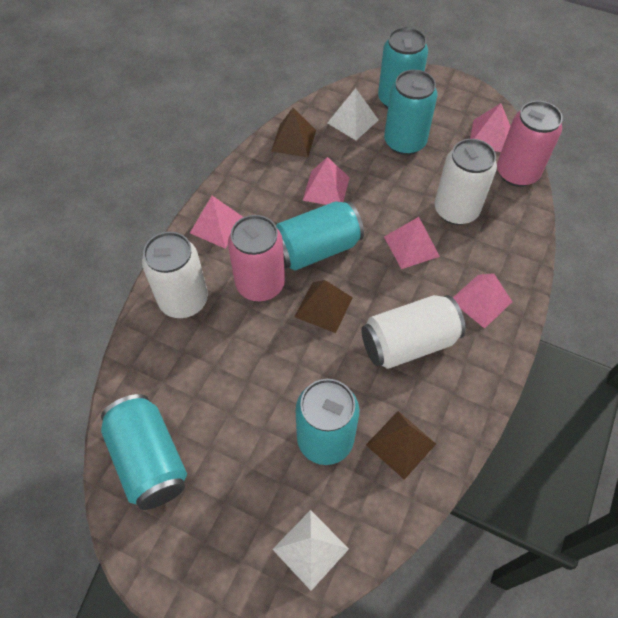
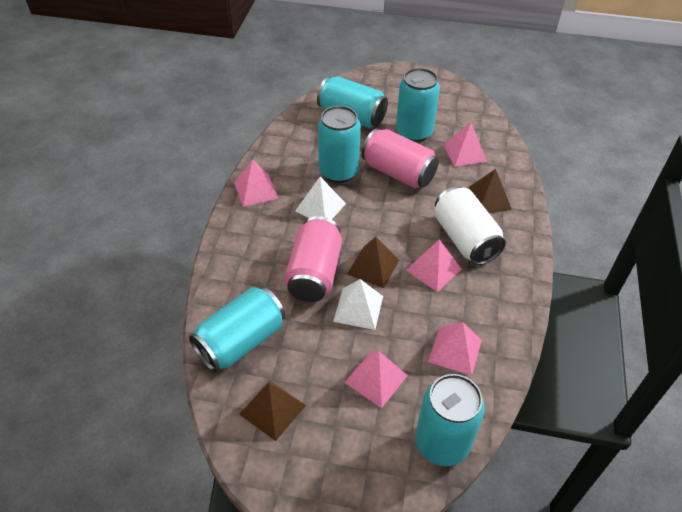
white can: [142,232,208,318] [361,295,466,369] [435,139,497,225] = 3 -> [434,186,506,265] = 1

